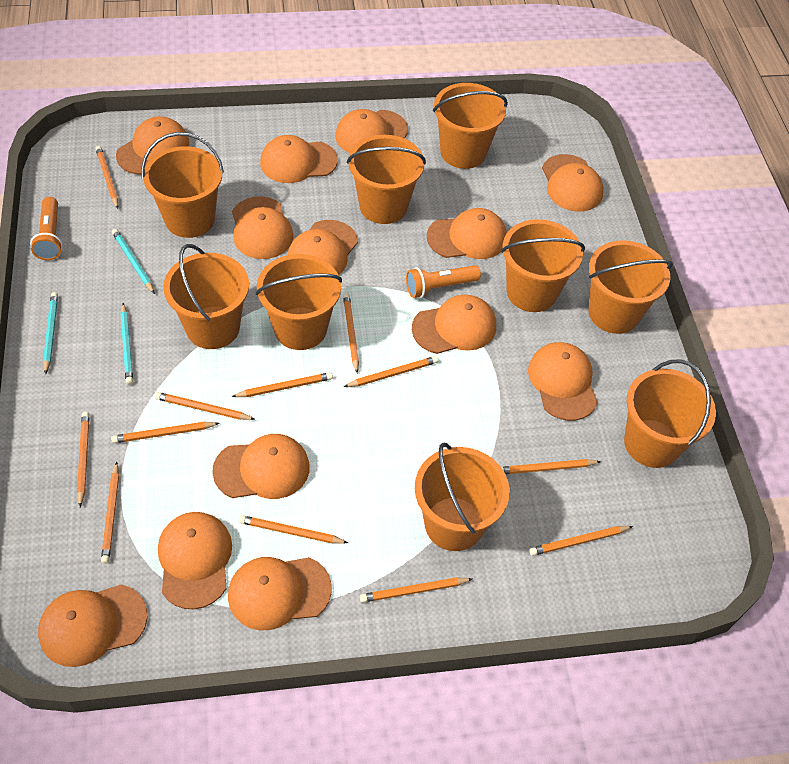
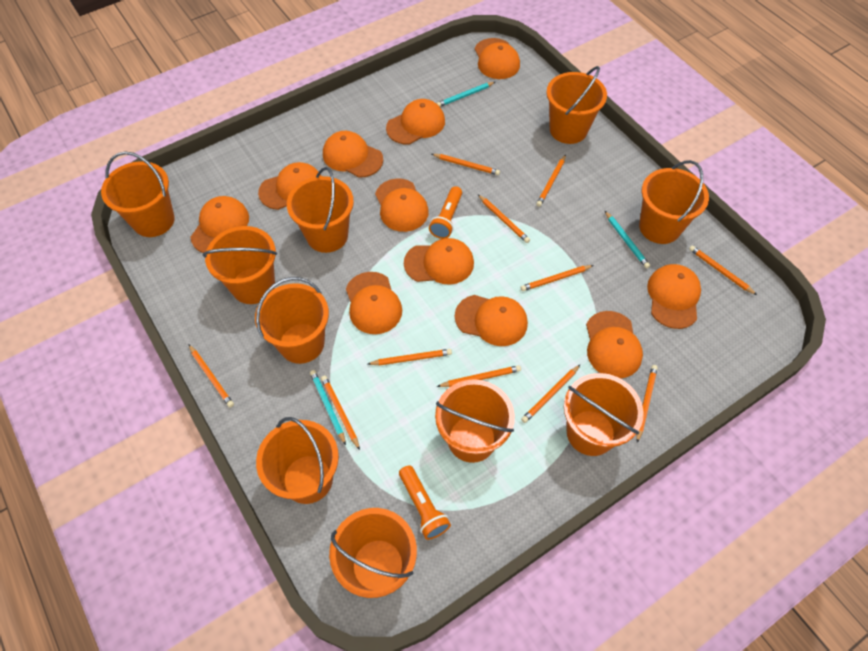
orange bucket: [141,132,224,238] [163,244,249,349] [256,254,342,350] [347,135,426,224] [415,443,510,551] [433,83,508,169] [501,219,585,312] [589,240,673,334] [624,359,716,468] = 9 -> [101,151,175,237] [203,226,277,304] [255,277,329,364] [256,417,339,504] [287,167,354,253] [329,508,417,598] [435,379,515,463] [546,66,607,144] [564,373,644,456] [639,160,709,244] = 10
orange cap: [38,584,148,667] [116,116,189,175] [158,512,232,609] [212,434,310,499] [228,557,332,630] [232,196,293,259] [260,135,338,183] [288,220,358,275] [335,109,408,153] [412,295,496,354] [427,208,507,259] [528,342,598,421] [542,154,604,212] = 13 -> [191,196,249,253] [258,162,321,210] [323,131,383,178] [346,272,402,334] [375,178,429,232] [386,99,445,144] [404,238,474,285] [455,295,528,346] [475,38,520,79] [586,311,643,378] [647,264,701,329] = 11
orange pencil: [77,412,90,507] [96,146,118,209] [101,462,119,564] [111,422,219,443] [155,392,255,420] [231,372,333,397] [239,515,348,544] [343,293,359,373] [344,356,438,387] [360,577,472,603] [501,459,601,474] [529,526,633,556] = 12 -> [189,345,234,407] [321,375,360,450] [368,349,452,366] [432,154,500,175] [437,365,521,387] [478,195,530,243] [520,265,594,291] [521,364,581,423] [536,155,566,207] [636,365,658,443] [689,245,757,295] = 11

